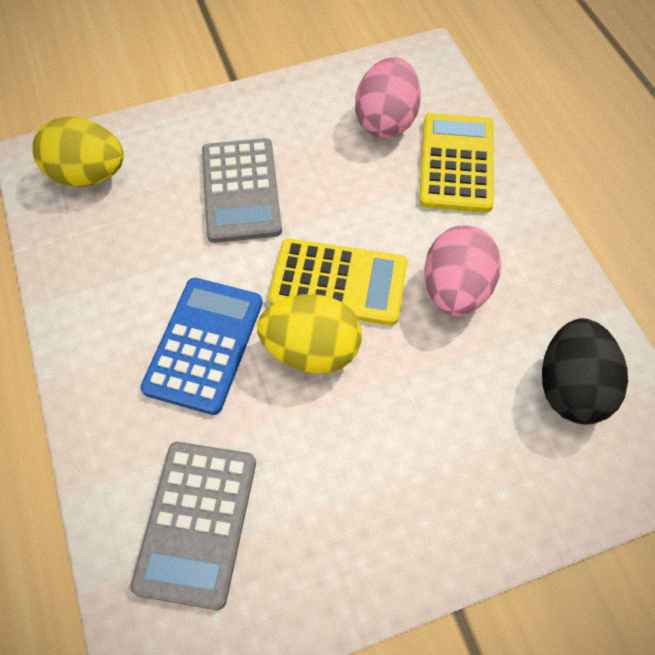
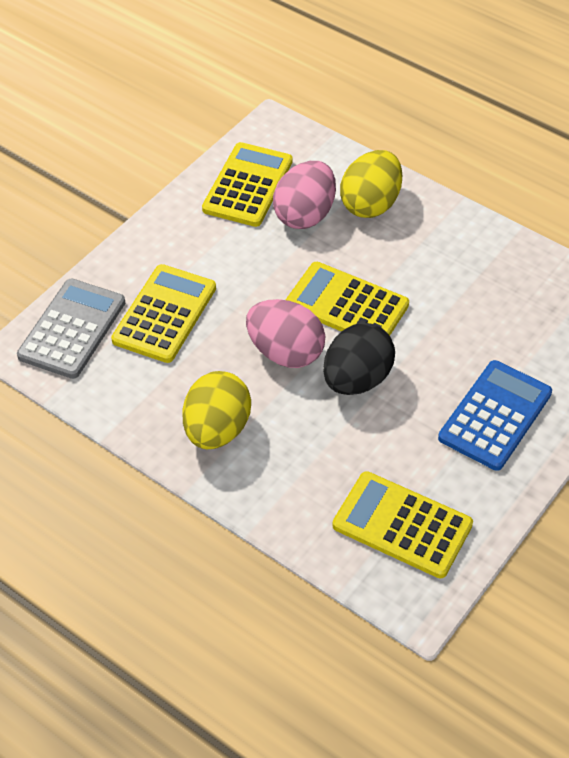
grey calculator: [130,442,256,610] [202,138,282,243] = 2 -> [17,278,125,379] = 1
yellow calculator: [268,238,407,325] [419,113,494,213] = 2 -> [111,264,216,363] [202,142,292,227] [286,262,409,336] [332,471,473,578] = 4

